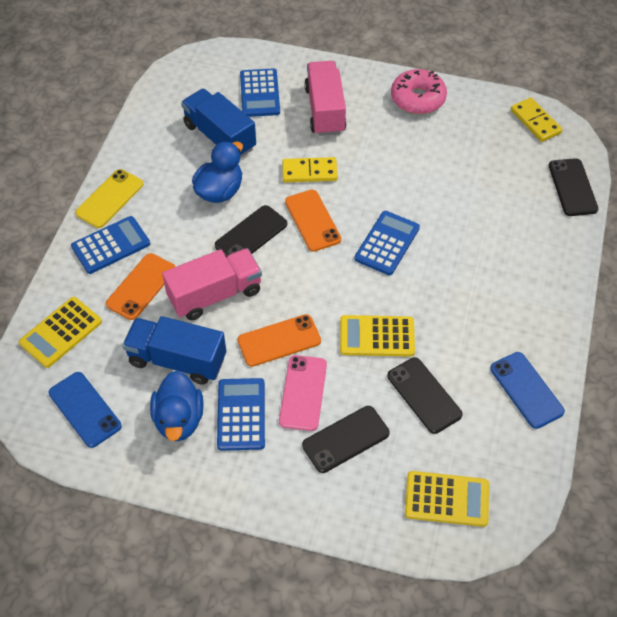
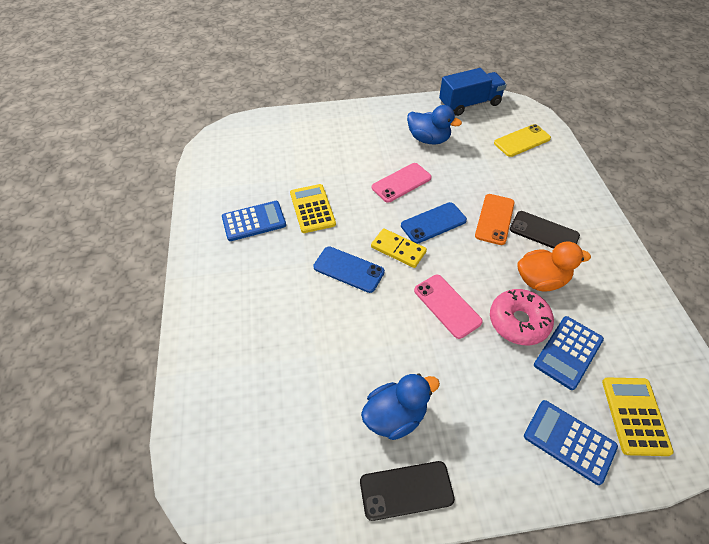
black phone: [215,205,287,258] [302,406,390,473] [387,357,463,434] [549,158,598,216] = 4 -> [360,461,455,521] [510,211,580,249] = 2
blue calculator: [71,216,150,274] [217,378,265,451] [240,69,280,117] [354,211,420,275] = 4 -> [222,201,286,241] [524,400,618,485] [534,316,604,390] = 3
blue truck: [122,316,226,385] [181,89,256,158] = 2 -> [439,68,507,116] = 1
orange duck: none = 0 -> [518,241,591,292] = 1
orange phone: [106,253,175,320] [238,314,321,367] [285,190,341,252] = 3 -> [475,194,515,245] = 1
pink phone: [279,355,327,431] = 1 -> [372,163,432,203] [414,275,483,339] = 2
pink truck: [162,248,262,320] [304,61,347,136] = 2 -> none = 0
yellow calculator: [19,297,102,368] [340,315,415,357] [405,471,489,527] = 3 -> [290,184,336,233] [602,377,674,456] = 2
yellow domino: [282,157,338,182] [511,97,563,142] = 2 -> [371,228,427,268] = 1

